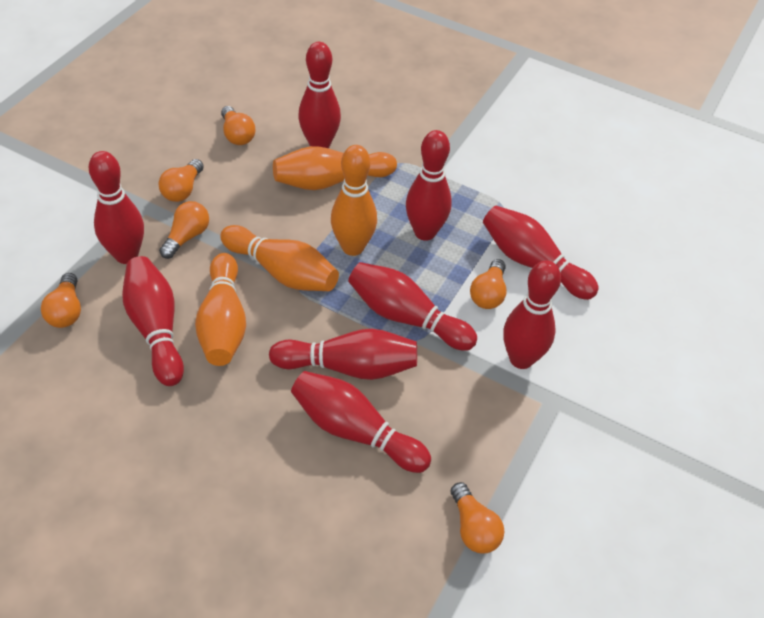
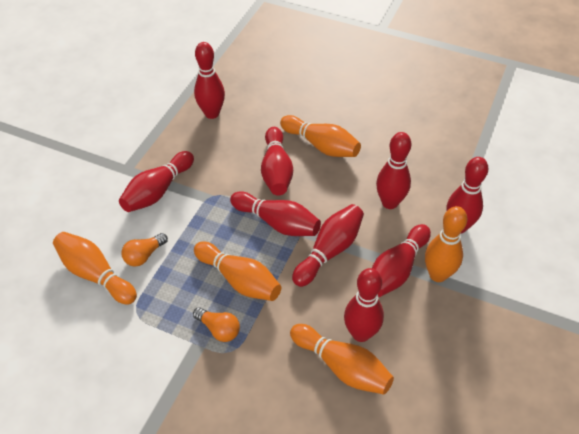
orange bowling pin: [195,253,246,366] [220,225,339,291] [273,146,397,190] [331,145,377,256] = 4 -> [53,232,137,305] [194,241,281,301] [280,115,361,157] [290,324,394,395] [425,206,468,282] = 5
orange light bulb: [41,273,81,328] [159,159,204,202] [159,201,209,259] [221,106,255,145] [451,482,504,553] [470,259,507,309] = 6 -> [121,233,168,267] [193,307,240,342] = 2

